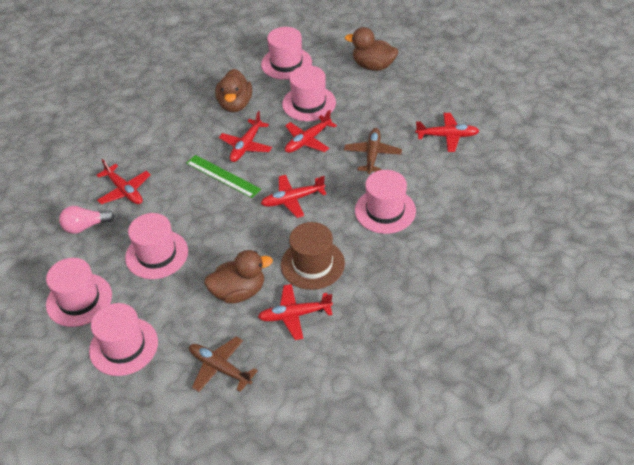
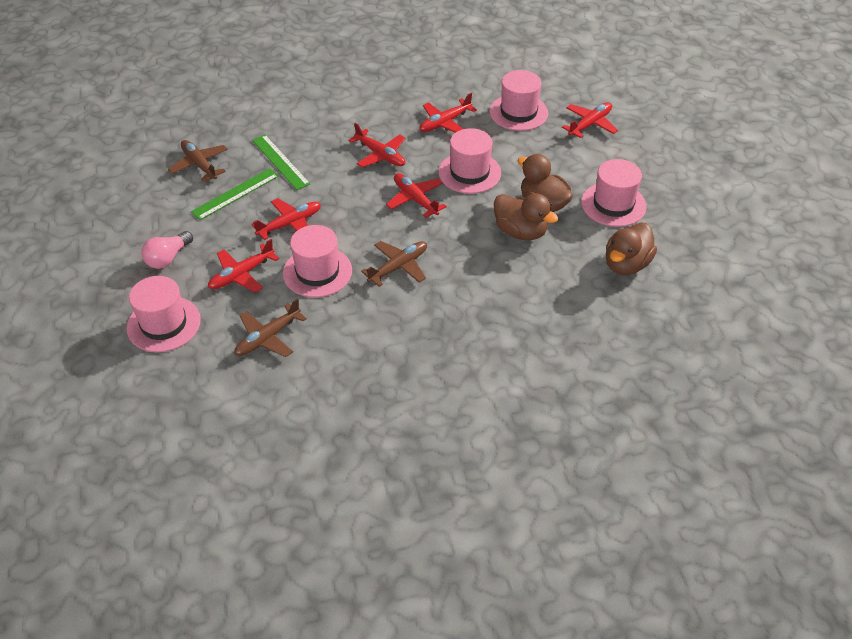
brown hat: [281,222,345,290] = 1 -> none = 0
brown plane: [189,336,258,392] [344,128,402,174] = 2 -> [168,140,228,182] [234,298,307,357] [361,241,427,287] = 3
green ruler: [186,155,261,198] = 1 -> [191,168,279,220] [252,135,310,190] = 2
pink hat: [46,258,112,327] [89,303,158,376] [125,213,188,279] [261,27,312,80] [282,66,336,121] [355,170,416,234] = 6 -> [127,276,201,352] [283,225,352,298] [439,128,501,194] [489,70,548,131] [581,159,647,227] = 5

